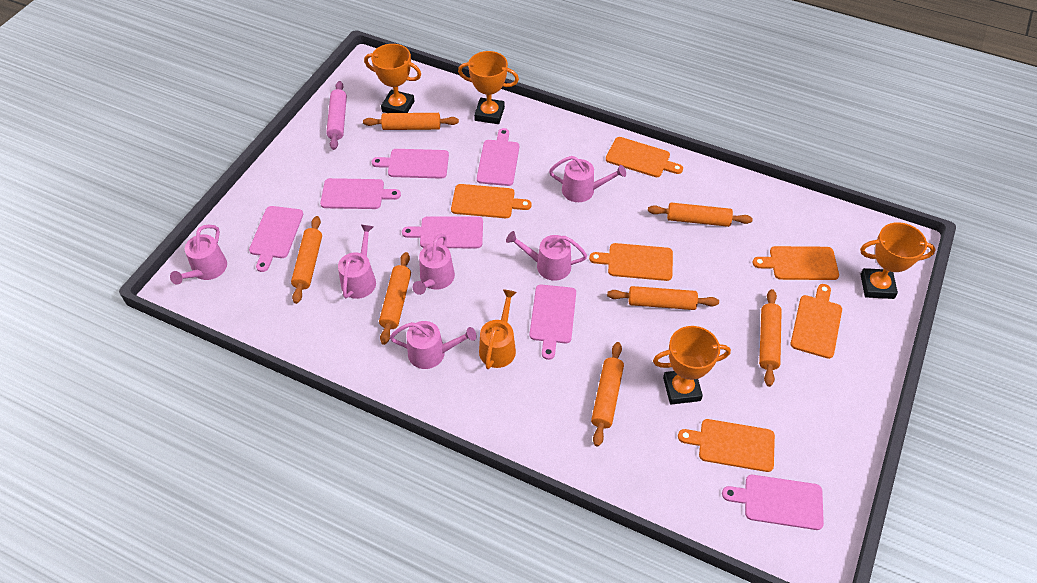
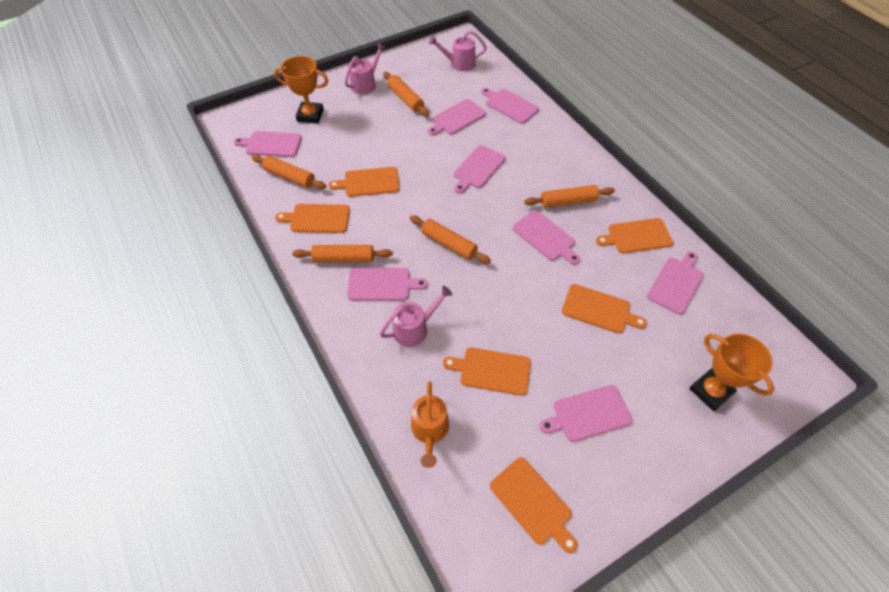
orange rolling pin: [291,216,322,304] [363,113,459,130] [379,252,411,345] [591,342,624,447] [607,286,719,310] [648,203,753,227] [759,289,782,387] = 7 -> [252,155,327,189] [292,245,393,262] [383,72,429,117] [410,215,491,264] [524,185,615,208] = 5
orange trophy: [364,44,421,113] [458,51,519,124] [653,326,731,405] [860,222,936,299] = 4 -> [274,56,328,124] [689,334,774,411] = 2
pink cutting board: [249,206,303,272] [320,178,401,209] [372,149,449,179] [402,216,483,248] [477,128,519,186] [529,284,576,360] [722,475,824,530] = 7 -> [234,131,302,157] [347,268,428,301] [428,99,486,136] [454,145,506,193] [481,88,539,124] [512,211,580,265] [539,385,632,442] [647,251,704,315] = 8
pink rolling pin: [326,81,347,150] = 1 -> none = 0
pink watering can: [170,225,227,285] [338,225,376,299] [390,321,477,369] [413,234,455,295] [506,231,587,281] [549,156,626,202] = 6 -> [345,43,386,95] [380,286,453,347] [429,31,487,71] = 3

